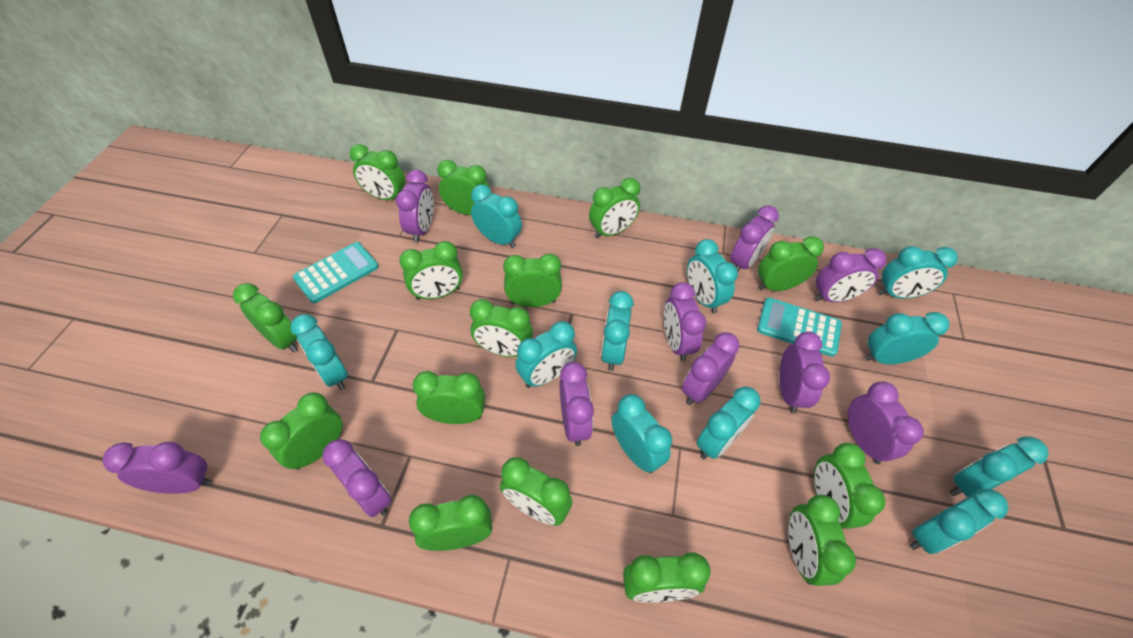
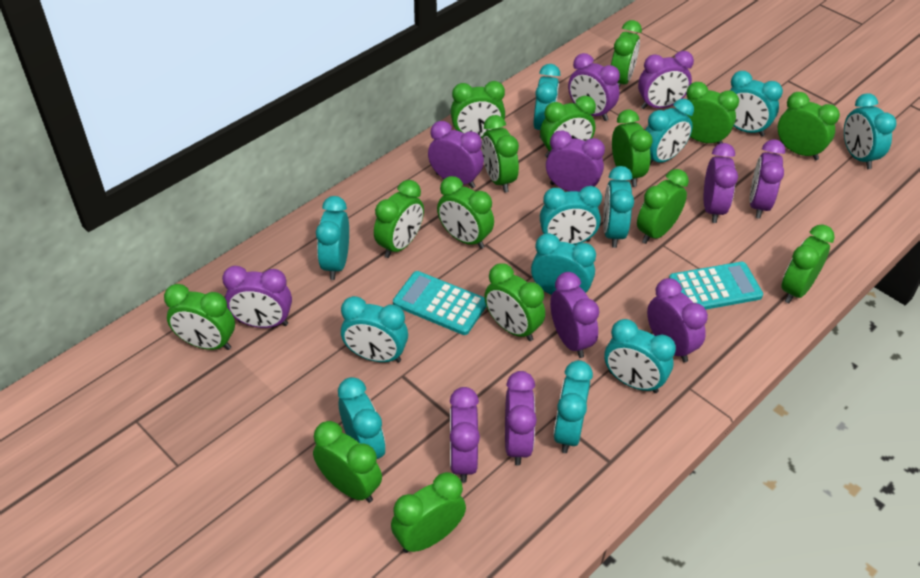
purple clock: [103,442,212,494] [323,439,392,517] [396,170,434,242] [560,362,594,446] [664,282,706,361] [682,332,739,405] [730,205,779,271] [779,331,830,413] [814,248,887,302] [848,381,924,464] = 10 -> [222,266,292,328] [428,121,484,188] [450,387,480,483] [505,371,537,466] [546,130,605,192] [550,272,599,358] [568,53,620,121] [638,51,694,109] [647,278,708,362] [704,143,738,223] [750,140,785,219] = 11
turquoise clock: [291,314,348,390] [471,185,522,248] [516,321,577,388] [601,291,634,371] [611,394,672,473] [687,239,738,314] [696,386,760,459] [864,312,949,364] [878,246,958,298] [910,489,1008,554] [950,437,1049,497] = 11 -> [316,196,349,280] [338,377,385,459] [341,296,408,363] [531,233,596,295] [533,64,560,138] [540,186,602,245] [553,360,593,453] [603,166,634,248] [604,319,676,393] [646,99,694,165] [730,71,783,137] [844,93,896,169] = 12

